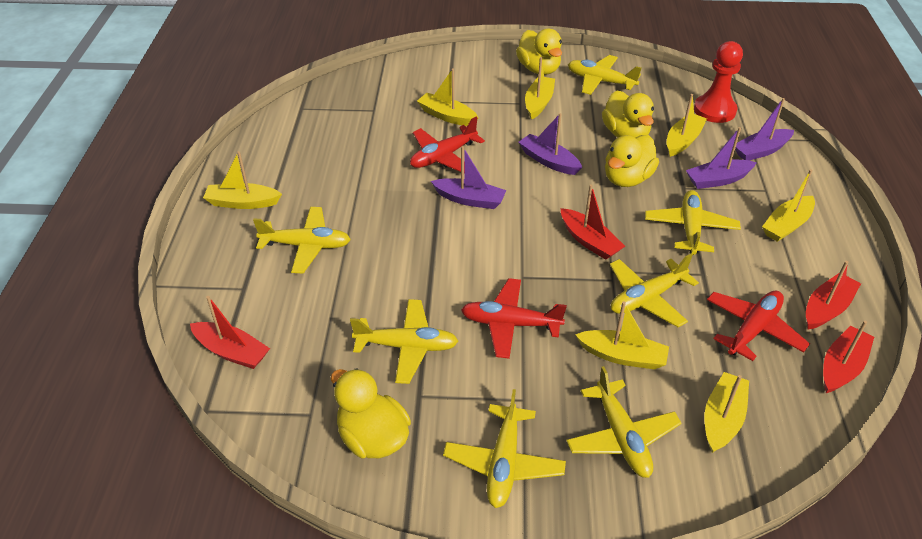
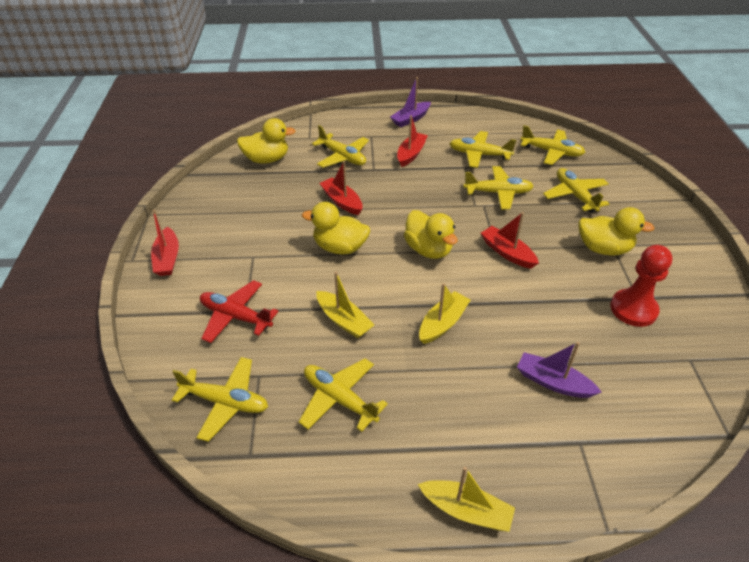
purple boat: [431,146,507,209] [519,113,582,175] [686,127,757,189] [735,98,794,160] = 4 -> [390,77,431,127] [517,342,602,398] = 2
red plane: [410,117,485,172] [461,278,567,359] [707,291,810,361] = 3 -> [200,280,279,343] = 1
yellow boat: [203,151,282,209] [417,68,478,126] [525,57,555,120] [575,301,669,370] [667,94,707,157] [705,372,749,453] [762,169,815,242] = 7 -> [316,272,374,338] [418,467,515,532] [419,283,471,344] = 3

